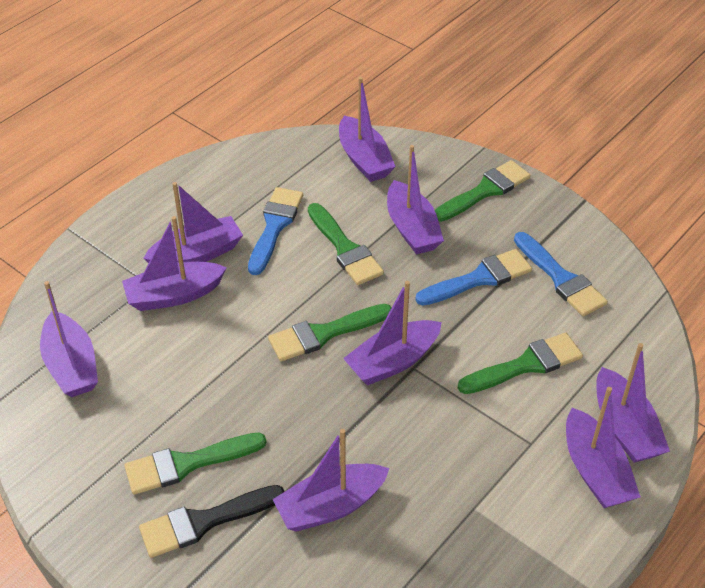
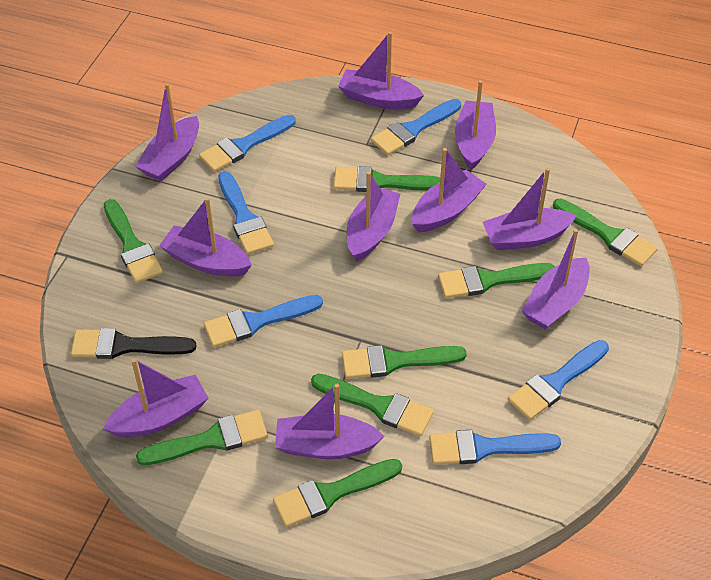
blue brush: [248,187,303,275] [415,249,532,306] [514,232,608,316] = 3 -> [199,115,296,172] [204,295,323,347] [218,171,274,255] [371,99,461,155] [429,430,561,465] [508,340,609,420] = 6
green brush: [124,433,267,495] [268,304,392,361] [308,203,384,285] [435,160,531,222] [458,333,583,394] = 5 -> [104,199,163,283] [136,410,268,465] [273,459,402,527] [311,374,434,436] [334,166,440,192] [342,345,467,379] [438,263,555,298] [553,198,658,266] = 8
purple boat: [40,281,98,397] [122,216,227,311] [143,182,243,263] [272,429,390,532] [339,77,396,182] [343,281,442,386] [387,145,444,255] [566,387,641,508] [596,343,670,463] = 9 -> [103,358,208,438] [135,83,199,181] [159,197,252,277] [275,384,384,459] [338,32,424,109] [347,171,400,262] [412,148,487,232] [455,80,496,170] [483,168,576,250] [522,229,590,330] = 10

